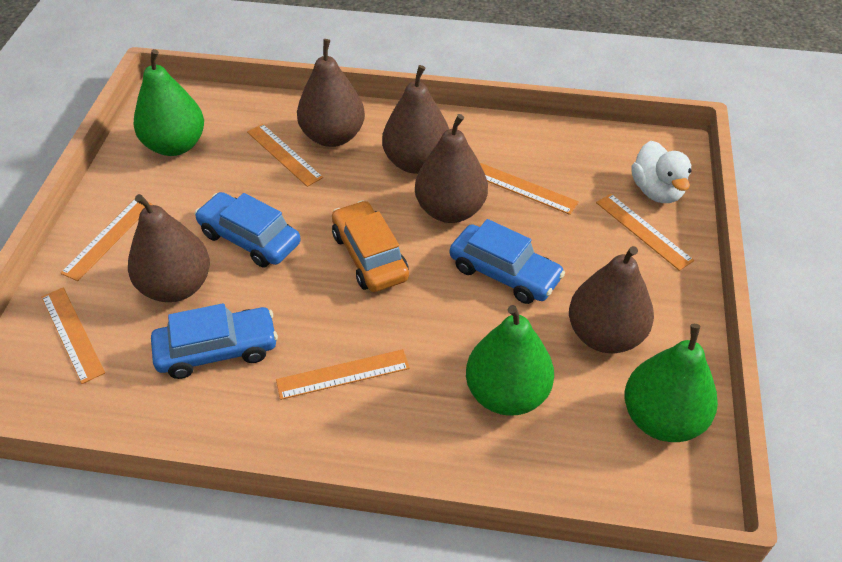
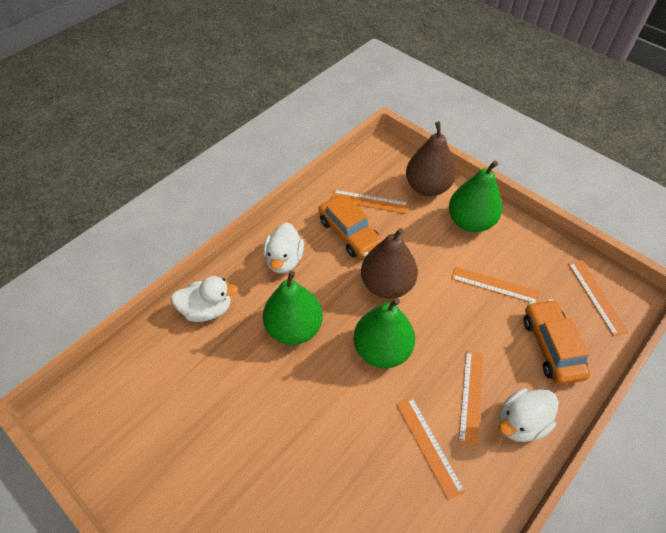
blue car: [151,303,278,379] [195,192,301,268] [450,219,565,304] = 3 -> none = 0
brown pear: [128,194,210,302] [297,39,365,147] [382,65,449,174] [415,114,488,223] [569,246,654,353] = 5 -> [361,228,418,299] [406,122,456,196] = 2
orange car: [332,200,409,292] = 1 -> [318,195,383,259] [524,299,590,385] = 2
orange ruler: [41,288,105,384] [61,199,153,281] [247,124,323,187] [276,349,410,400] [480,163,579,215] [596,194,694,271] = 6 -> [331,190,409,214] [396,397,465,500] [451,267,540,303] [458,351,484,447] [568,260,628,336] = 5
white duck: [631,141,692,203] = 1 -> [171,276,238,322] [263,222,304,274] [499,388,559,442] = 3

